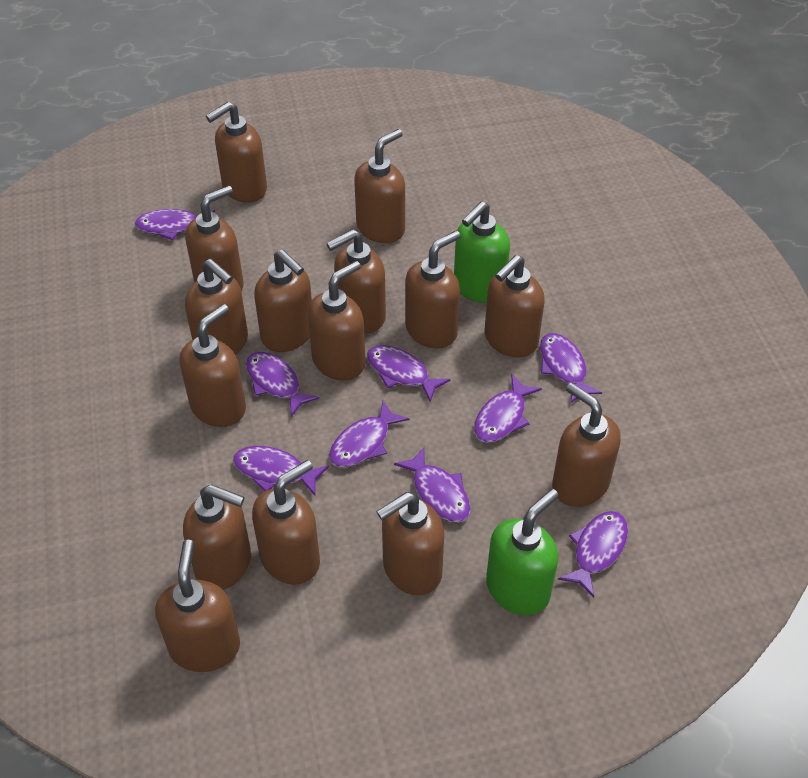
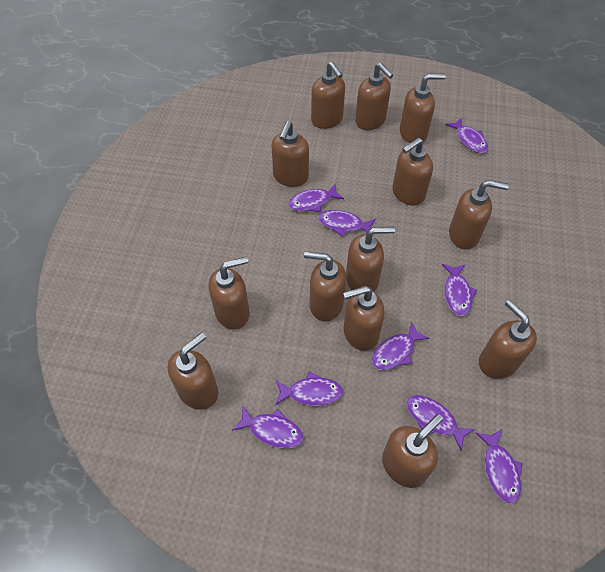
brown soap dispenser: [155,540,240,672] [179,304,246,427] [183,485,251,590] [185,185,243,291] [185,259,248,355] [206,102,267,203] [252,460,320,585] [254,250,312,352] [308,261,365,381] [326,229,386,334] [354,129,405,243] [376,492,444,595] [405,230,460,349] [485,255,545,357] [552,383,621,507] = 15 -> [168,333,218,410] [208,257,250,330] [271,121,309,187] [304,251,346,322] [311,62,345,129] [343,286,385,351] [346,227,395,292] [355,63,393,130] [382,414,443,488] [392,138,433,206] [400,73,446,143] [449,180,509,249] [479,300,537,379] = 13
green soap dispenser: [454,201,510,303] [486,489,559,615] = 2 -> none = 0

